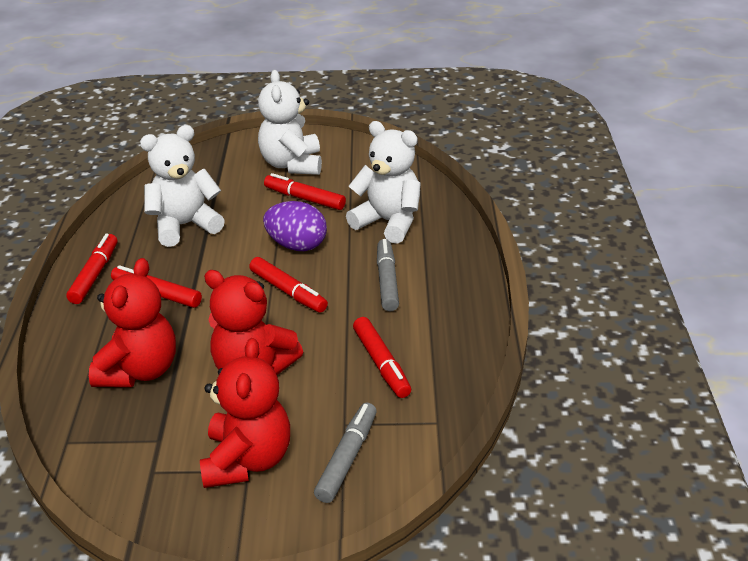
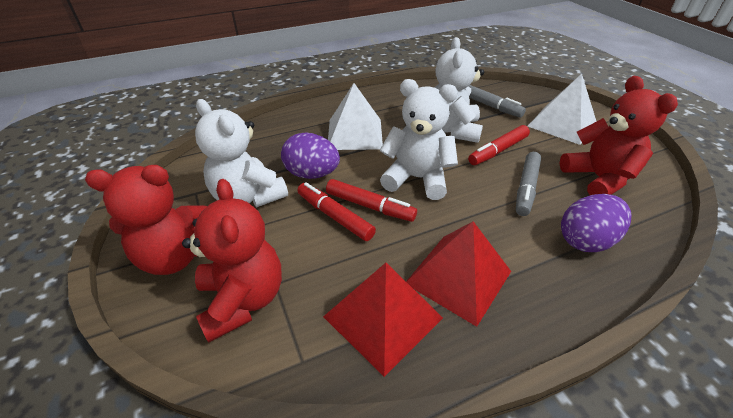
purple egg: [263,201,327,251] = 1 -> [281,132,340,179] [561,194,631,252] = 2
red marker: [66,234,118,304] [111,265,202,308] [249,257,328,312] [264,173,346,210] [353,317,411,398] = 5 -> [297,182,376,241] [326,179,417,222] [468,125,530,165] = 3
red pyramid: none = 0 -> [323,263,443,377] [406,221,511,327] = 2
white pyramid: none = 0 -> [328,83,383,150] [528,74,597,145] = 2

